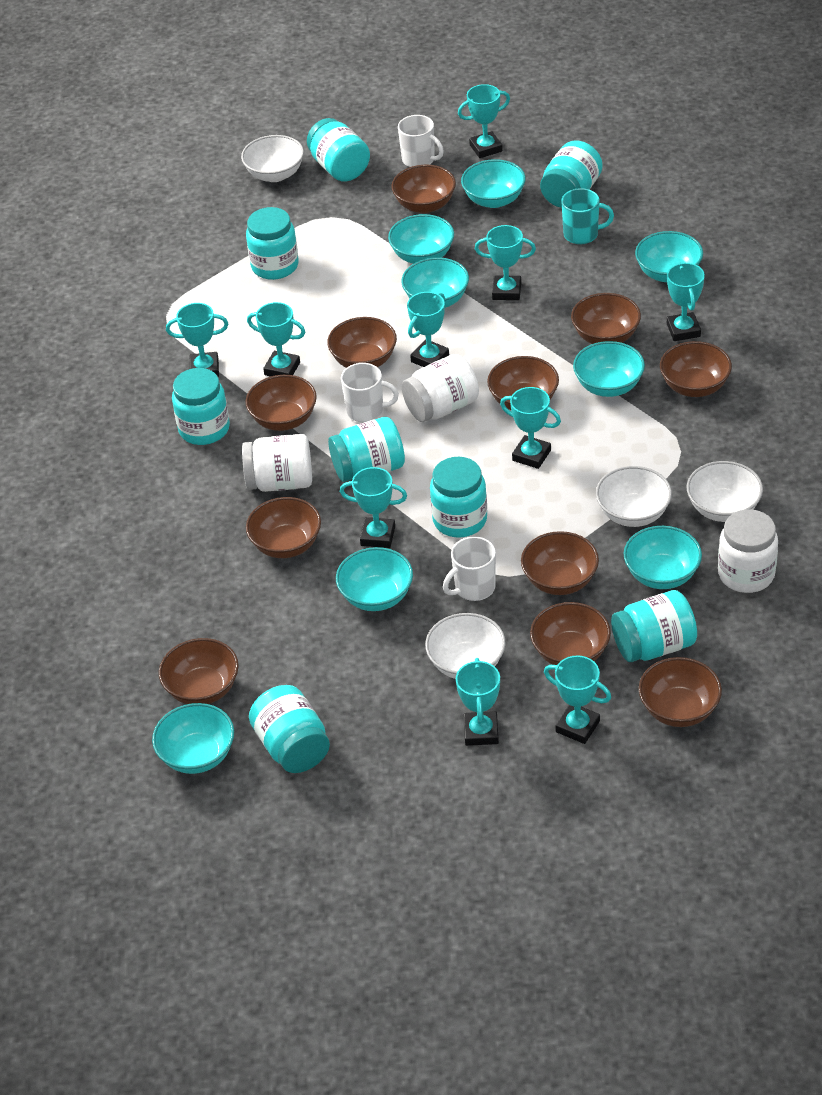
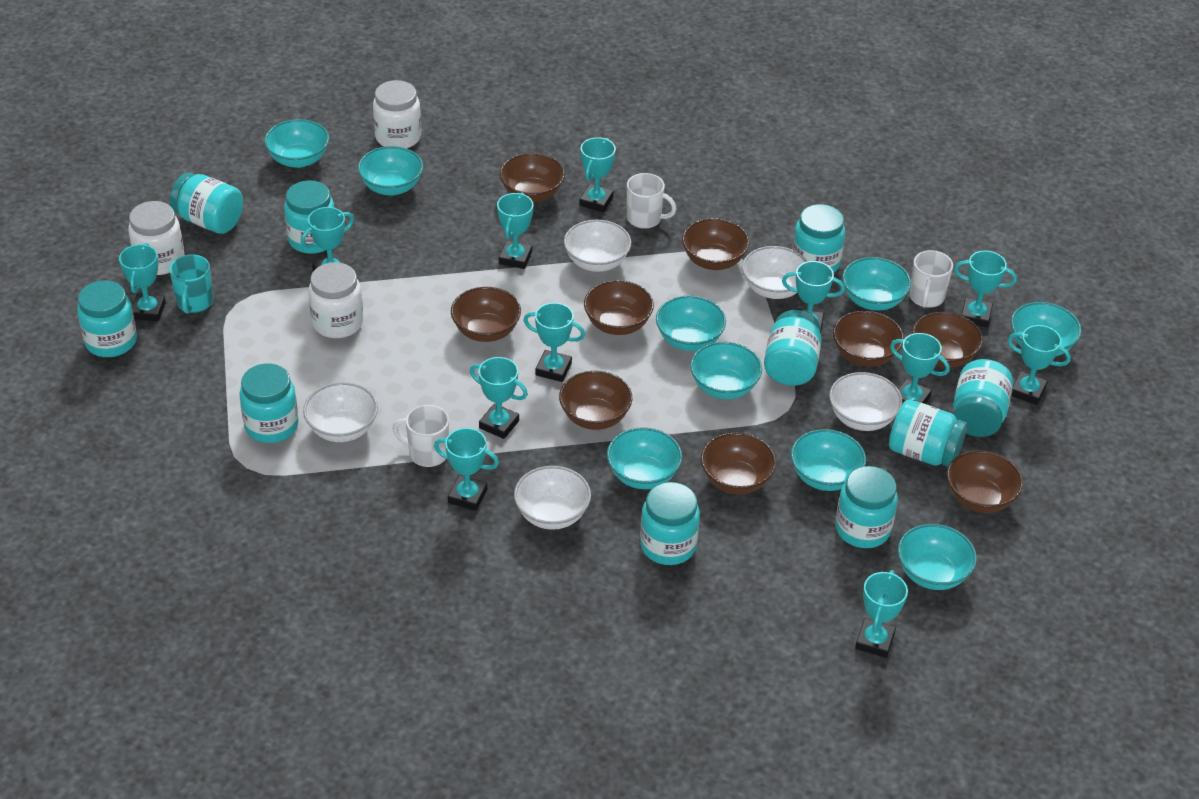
brown bowl: [159,638,239,704] [246,375,317,431] [246,497,321,558] [327,317,397,368] [391,165,456,213] [487,356,559,410] [521,531,599,595] [530,602,611,665] [571,293,641,344] [639,657,722,727] [660,341,732,397] = 11 -> [451,287,521,342] [500,153,565,202] [559,371,632,430] [584,280,654,335] [682,218,749,270] [701,432,776,494] [833,311,904,367] [912,312,983,368] [947,450,1023,513] = 9
turquoise bowl: [152,703,234,774] [336,547,413,611] [388,214,454,264] [401,257,469,308] [461,159,526,208] [573,341,645,397] [624,526,702,589] [635,231,703,282] = 8 -> [264,119,329,168] [358,146,423,195] [607,427,682,489] [656,296,726,351] [690,342,762,399] [791,429,866,491] [842,257,911,311] [898,524,977,590] [1011,302,1081,356] = 9
turquoise jar: [172,368,230,445] [246,207,299,280] [249,685,330,773] [307,118,370,182] [328,417,405,482] [430,457,487,537] [540,140,603,208] [611,590,697,662] = 8 -> [77,280,137,357] [170,173,243,234] [239,363,299,443] [284,180,335,254] [640,482,700,565] [764,310,822,386] [792,204,845,273] [835,466,898,548] [889,399,968,467] [953,359,1013,437] = 10
turquoise trophy: [166,303,228,377] [247,302,305,377] [340,467,407,548] [407,292,449,367] [456,658,500,746] [458,84,510,158] [475,225,536,300] [500,387,561,469] [544,655,611,744] [667,262,705,341] = 10 -> [119,243,166,321] [301,207,354,271] [434,428,499,511] [470,357,528,439] [497,192,533,269] [523,303,585,382] [579,137,616,212] [782,261,845,333] [855,570,908,658] [890,333,950,404] [954,251,1017,328] [1008,325,1071,405] = 12
white bowl: [241,135,304,182] [425,613,506,679] [596,466,672,527] [687,461,763,522] = 4 -> [303,382,378,442] [514,466,591,530] [564,220,631,272] [742,246,807,299] [829,372,903,431] = 5

